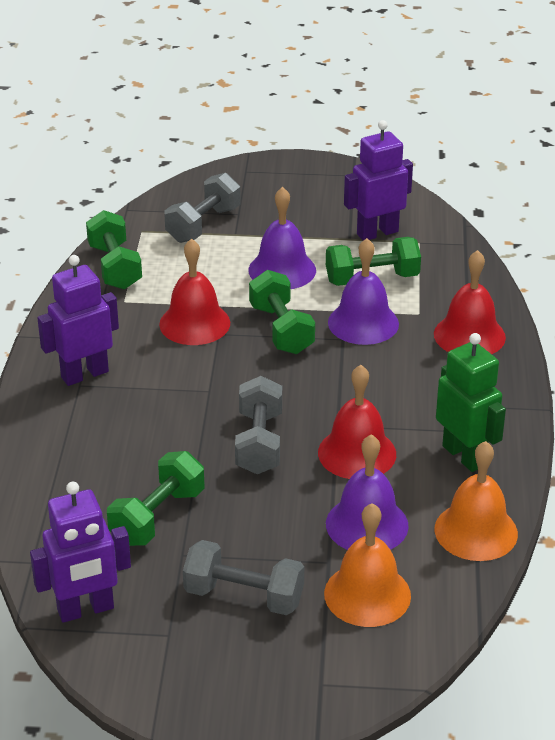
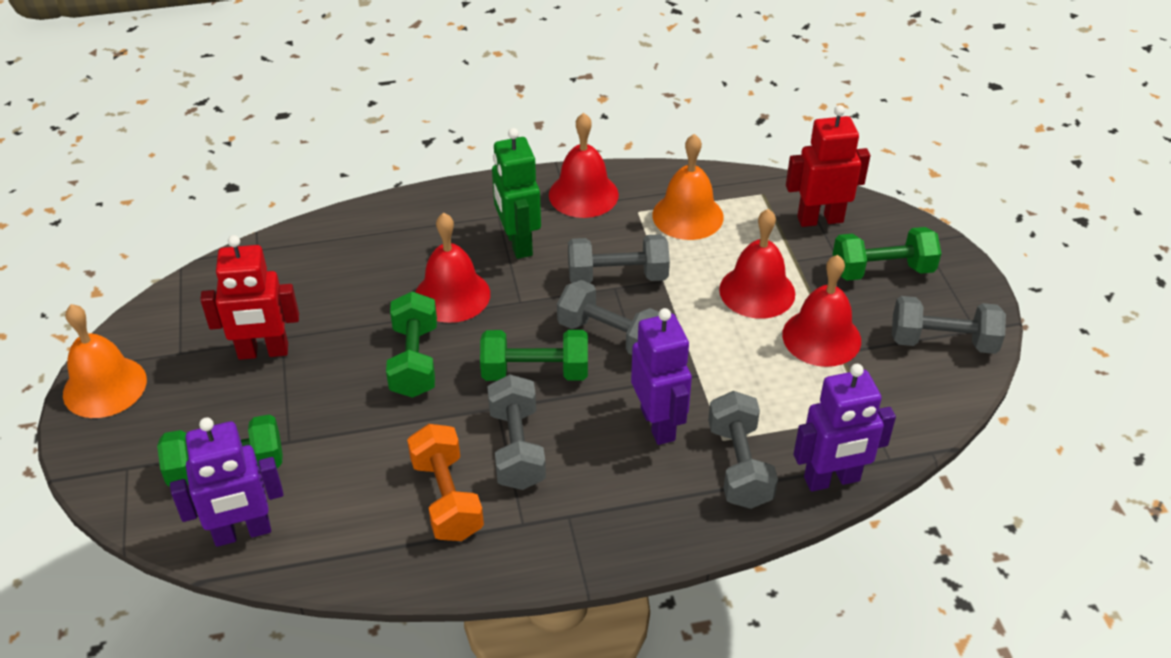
grey dumbbell: [164,173,241,243] [183,540,304,615] [235,376,282,474] = 3 -> [487,374,546,490] [557,280,659,355] [568,234,670,283] [708,391,778,509] [892,296,1006,354] = 5
orange dumbbell: none = 0 -> [407,424,484,541] = 1
purple bell: [248,187,316,289] [326,434,409,550] [328,238,399,345] = 3 -> none = 0
red bell: [159,238,230,345] [318,365,396,479] [434,250,506,354] = 3 -> [416,213,490,323] [549,113,619,218] [719,209,795,319] [782,255,861,367] = 4
red robot: none = 0 -> [200,235,299,360] [786,105,870,227] = 2

